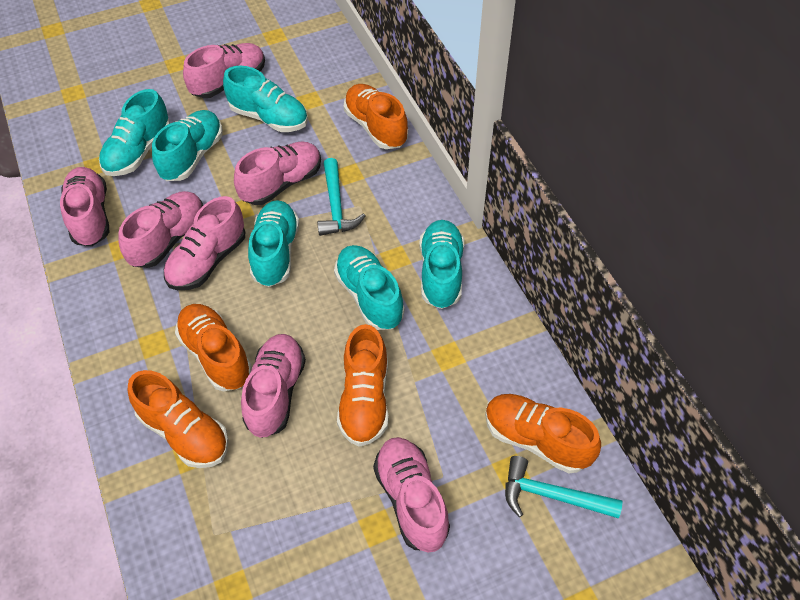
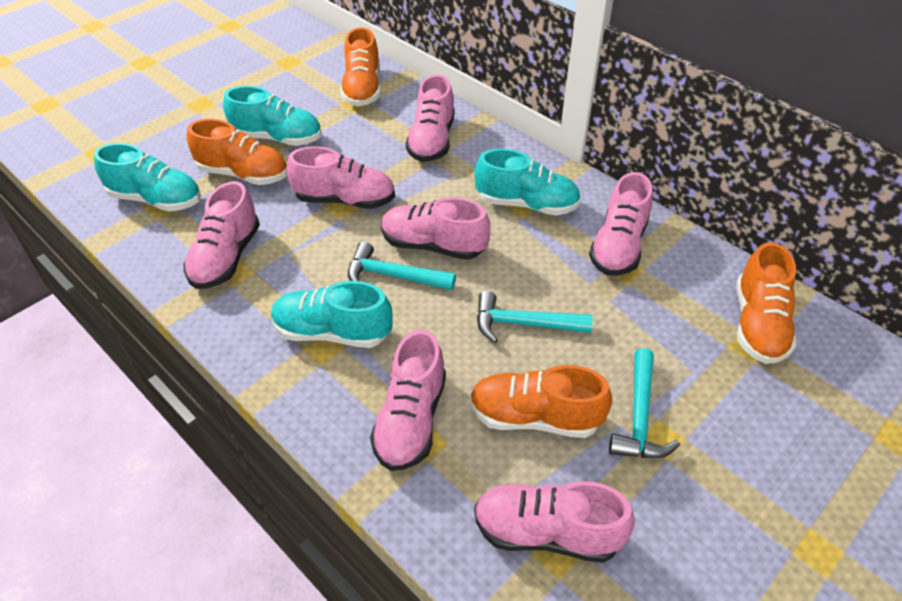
orange shoe: [128,370,229,468] [175,304,252,391] [337,324,389,447] [344,84,408,149] [485,394,601,473] = 5 -> [187,119,287,185] [340,27,381,107] [470,365,612,438] [737,242,797,364] = 4
turquoise hammer: [317,158,365,236] [505,456,622,518] = 2 -> [348,241,456,290] [477,291,593,343] [609,348,680,458] = 3
turquoise shoe: [99,89,170,176] [152,110,223,181] [223,66,308,132] [248,200,300,287] [334,245,405,330] [419,220,464,309] = 6 -> [94,143,201,212] [223,86,321,146] [271,281,393,348] [474,149,581,216] = 4

